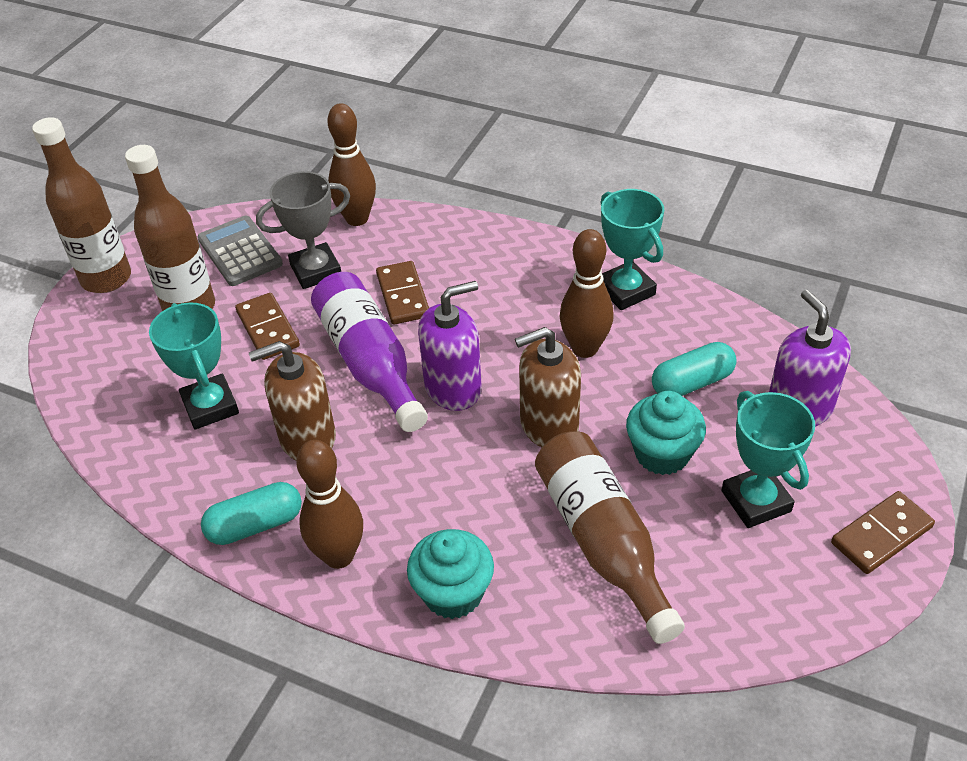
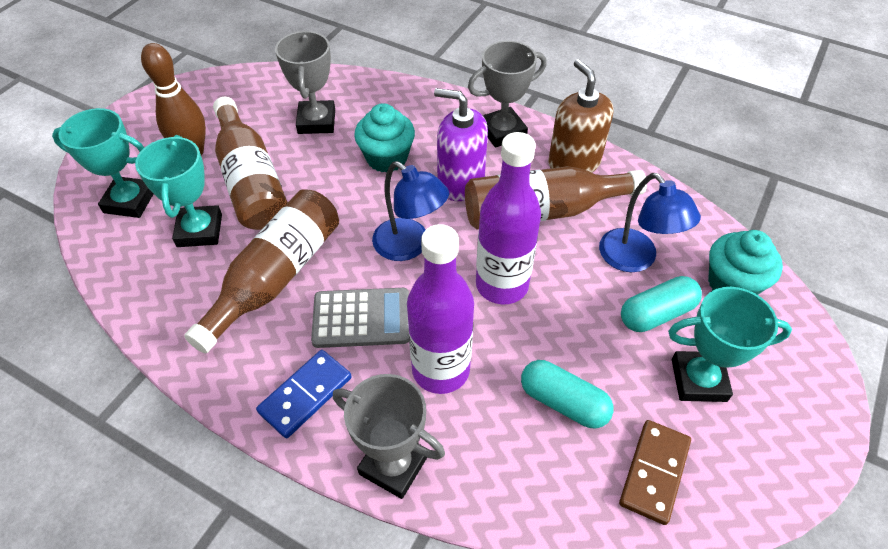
blue domino: none = 0 -> [256,350,352,438] = 1
blue lamp: none = 0 -> [372,161,449,261] [599,173,701,272] = 2
brown bowling pin: [296,440,363,569] [328,103,376,226] [560,229,614,358] = 3 -> [141,43,206,155] = 1
brown domino: [235,293,300,360] [376,261,429,325] [831,491,935,574] = 3 -> [619,420,691,525] = 1
brown soap dispenser: [249,341,336,460] [515,327,581,447] = 2 -> [548,59,614,173] = 1
grey trophy: [256,171,350,289] = 1 -> [275,31,335,134] [333,374,445,499] [468,41,547,148] = 3
purple bottle: [311,272,428,432] = 1 -> [407,224,474,394] [476,132,541,304] = 2
purple soap dispenser: [418,281,482,411] [769,290,851,427] = 2 -> [434,88,488,201] = 1

